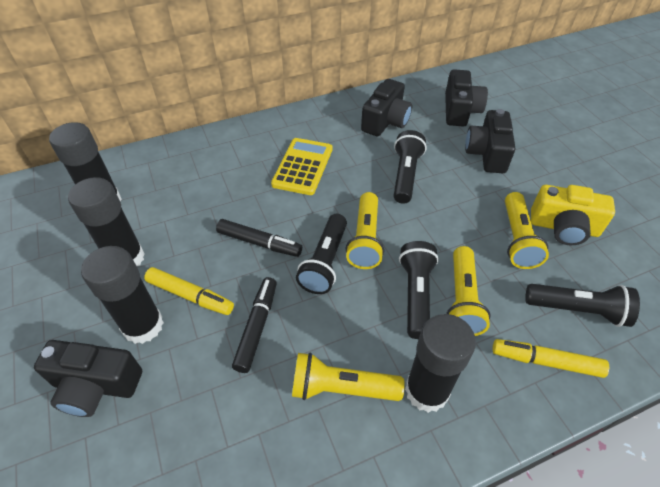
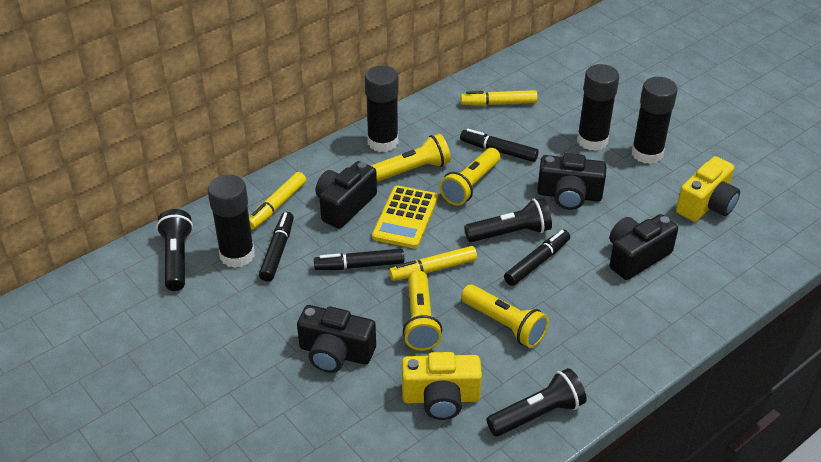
black flashlight: [296,214,347,294] [393,130,427,204] [399,241,439,339] [525,284,640,327] = 4 -> [156,209,193,291] [464,198,552,242] [486,368,587,436] = 3
black marker: [216,219,302,257] [232,277,277,373] = 2 -> [259,212,294,282] [314,249,404,270] [460,129,539,162] [504,230,570,286] = 4
yellow camera: [531,185,615,245] = 1 -> [402,352,482,420] [676,156,740,222] = 2
yellow marker: [144,267,234,315] [493,339,609,378] = 2 -> [249,172,306,230] [389,246,477,281] [460,90,538,106] = 3

